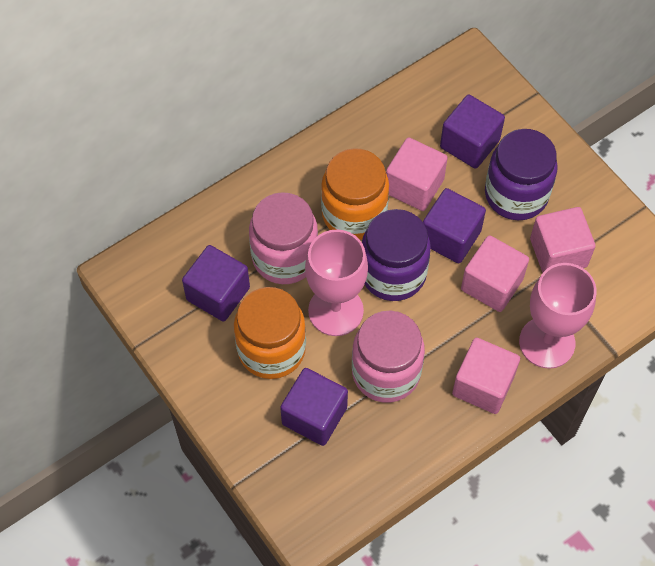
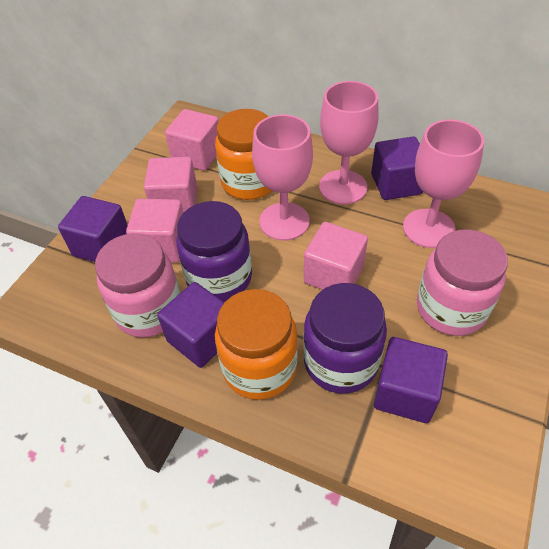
pink goblet: [305,229,368,336] [519,263,597,369] = 2 -> [252,114,313,241] [319,81,379,205] [403,120,484,248] = 3

